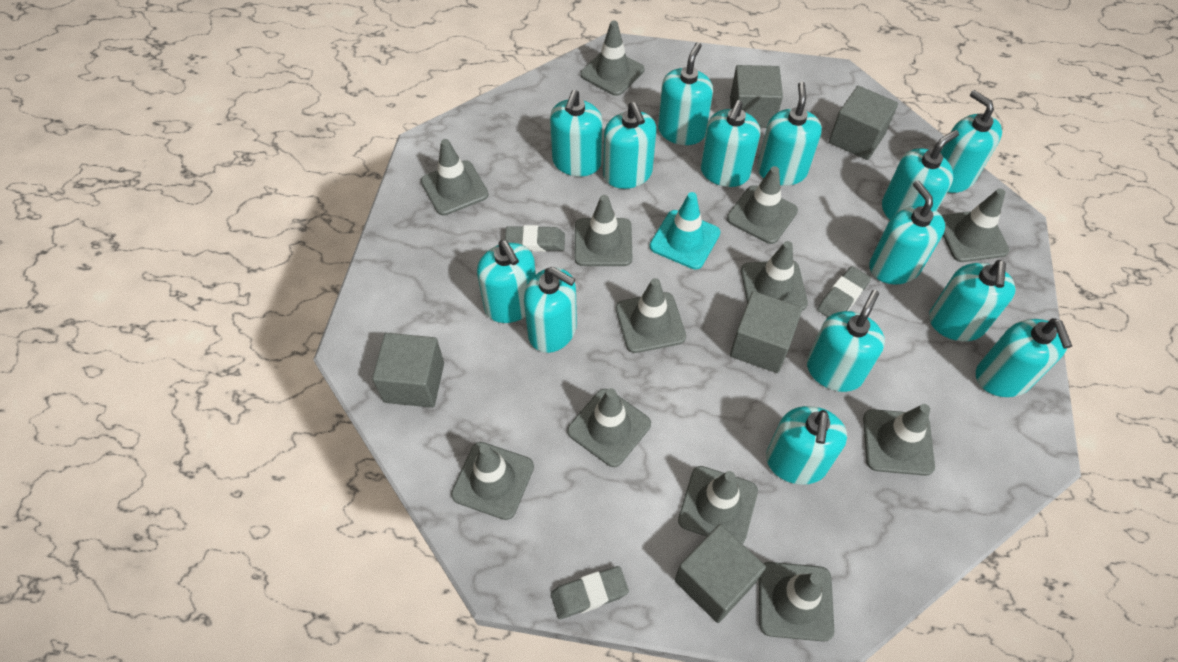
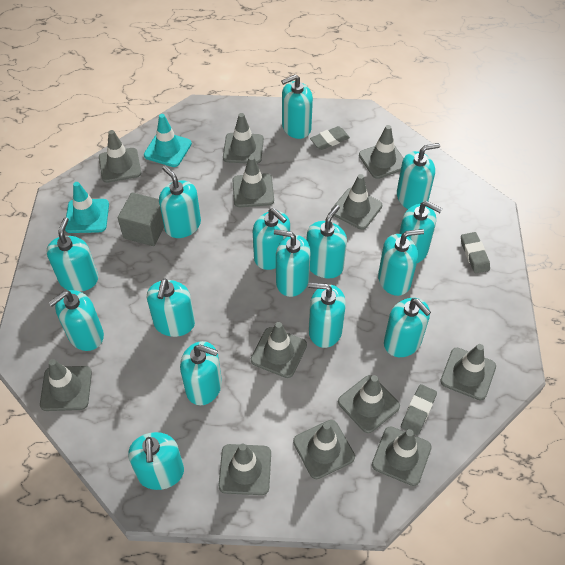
grey cube: [372,333,444,408] [675,524,766,623] [730,65,783,128] [730,291,802,373] [829,86,898,160] = 5 -> [118,192,164,246] = 1
turquoise soap dispenser: [477,240,536,323] [524,267,577,353] [550,90,603,176] [603,102,656,189] [658,42,713,145] [700,100,760,187] [757,82,822,186] [766,406,847,485] [807,290,885,392] [869,181,945,284] [882,130,959,220] [929,260,1016,341] [940,90,1002,193] [976,318,1072,397] = 14 -> [47,217,98,292] [48,290,104,351] [128,432,184,490] [147,278,195,337] [159,166,201,238] [180,341,222,405] [253,208,290,270] [274,229,311,297] [281,74,313,139] [307,205,347,278] [308,282,346,348] [378,229,424,296] [384,298,431,357] [397,143,440,209] [399,201,442,263] = 15
turquoise traffic cone: [650,192,720,269] = 1 -> [65,182,109,233] [144,114,192,167] = 2

